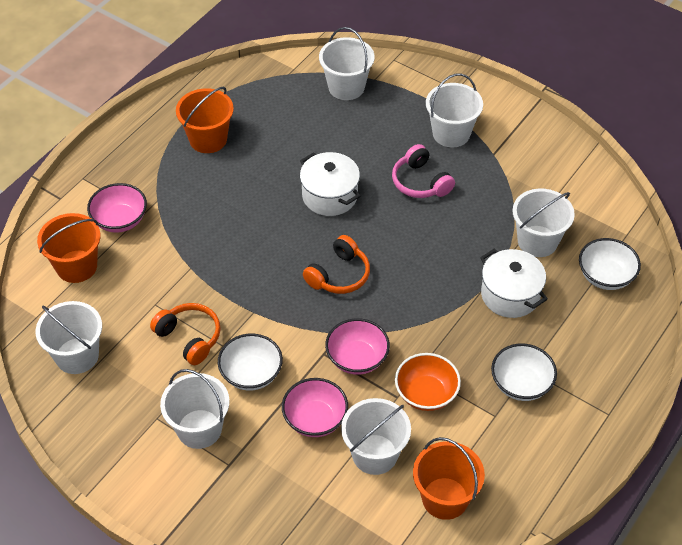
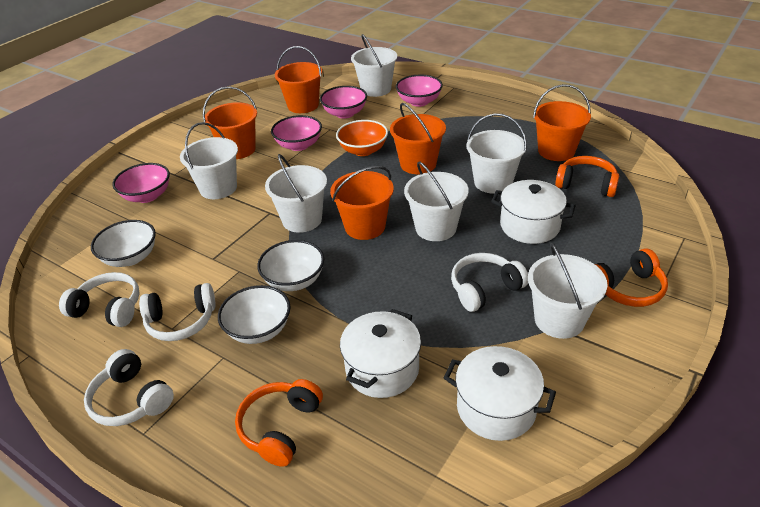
orange bucket: [37,213,101,283] [176,87,234,153] [413,437,485,520] = 3 -> [203,86,257,159] [275,46,322,113] [330,166,394,240] [390,103,446,174] [533,84,591,161] = 5
orange headphones: [150,303,221,365] [303,235,370,294] = 2 -> [235,379,323,467] [555,156,619,197] [595,249,668,307] = 3
pink bowl: [87,183,147,233] [282,378,348,437] [325,318,390,375] = 3 -> [113,163,170,203] [271,115,322,151] [320,86,367,119] [396,75,443,107] = 4
pink headphones: [392,144,455,198] = 1 -> none = 0
white headphones: none = 0 -> [59,272,140,327] [84,349,174,426] [139,283,215,341] [451,253,528,312] = 4
white pot: [300,152,360,216] [480,249,548,318] = 2 -> [340,309,421,398] [444,346,556,441] [491,180,576,244] = 3

